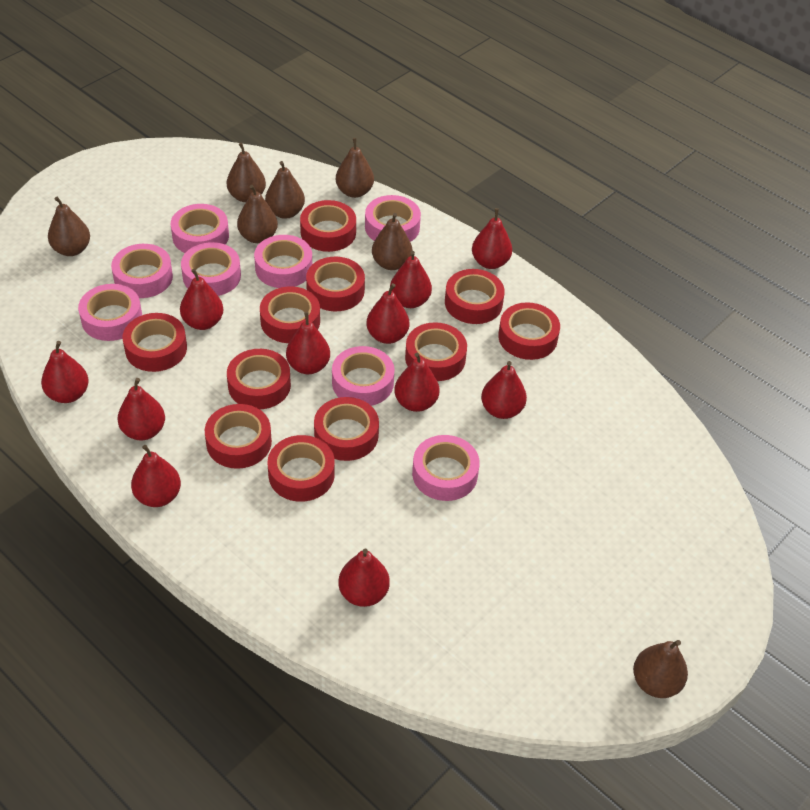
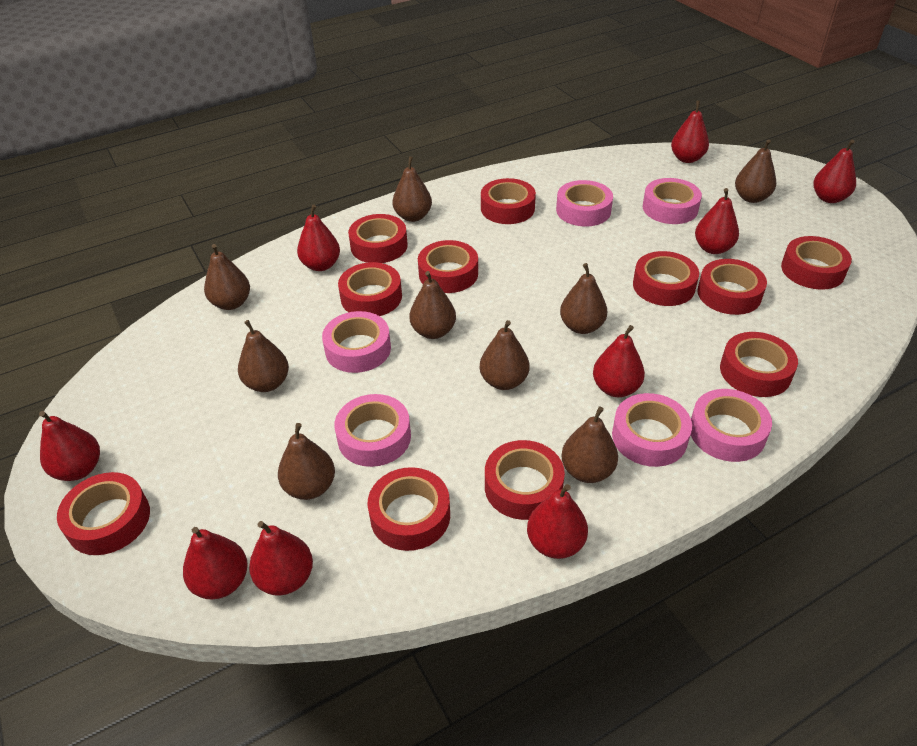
brown pear: [48,197,90,256] [227,143,266,202] [237,185,278,243] [265,161,305,219] [336,138,374,198] [372,213,412,270] [633,640,688,698] = 7 -> [204,244,250,310] [238,320,289,392] [278,423,335,500] [392,156,432,222] [409,271,456,339] [480,320,530,390] [560,263,607,334] [561,406,618,483] [735,140,776,203] = 9
pink tape: [78,284,142,341] [111,244,173,298] [171,204,229,253] [181,242,241,296] [254,235,312,288] [332,346,395,406] [365,195,421,242] [412,435,480,501] = 8 -> [322,311,391,373] [334,394,411,467] [556,180,613,226] [612,393,692,467] [643,178,702,224] [691,389,772,462] = 6
red pear: [41,341,89,403] [118,378,165,440] [131,445,181,507] [180,269,224,330] [286,312,330,374] [338,548,390,607] [366,283,409,344] [390,251,432,308] [394,353,439,412] [472,208,512,269] [481,361,527,419] = 11 -> [39,411,100,481] [183,527,248,599] [249,521,313,596] [297,204,340,271] [527,484,588,559] [593,325,645,397] [671,100,709,163] [695,188,739,254] [813,140,856,203] = 9

